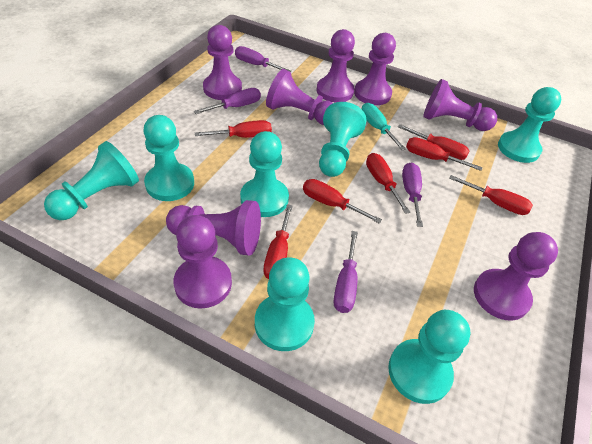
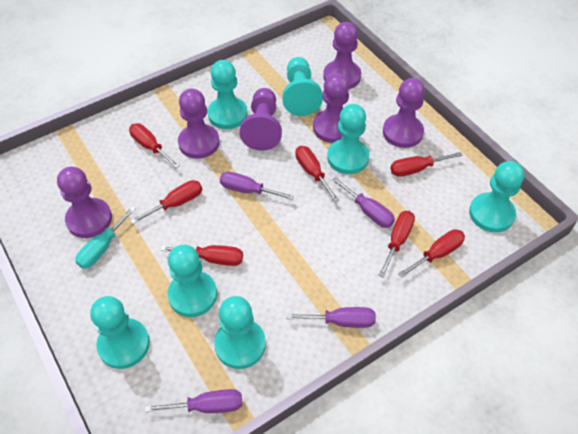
purple pawn: [166,200,261,255] [173,215,232,309] [203,25,242,100] [266,69,333,125] [317,29,355,102] [354,33,396,105] [423,79,497,131] [474,232,558,321] = 8 -> [57,167,112,238] [178,89,220,159] [240,88,282,151] [313,73,349,143] [323,22,361,89] [383,78,425,148] = 6

